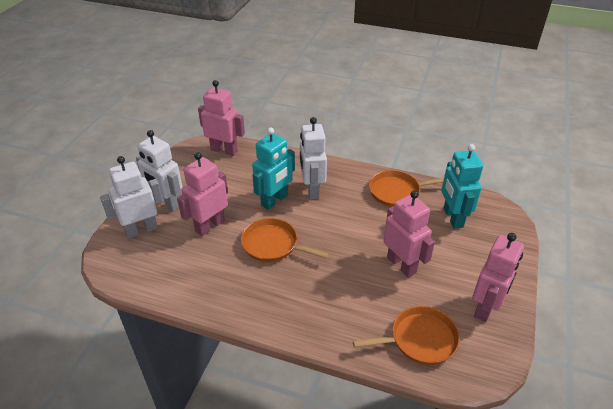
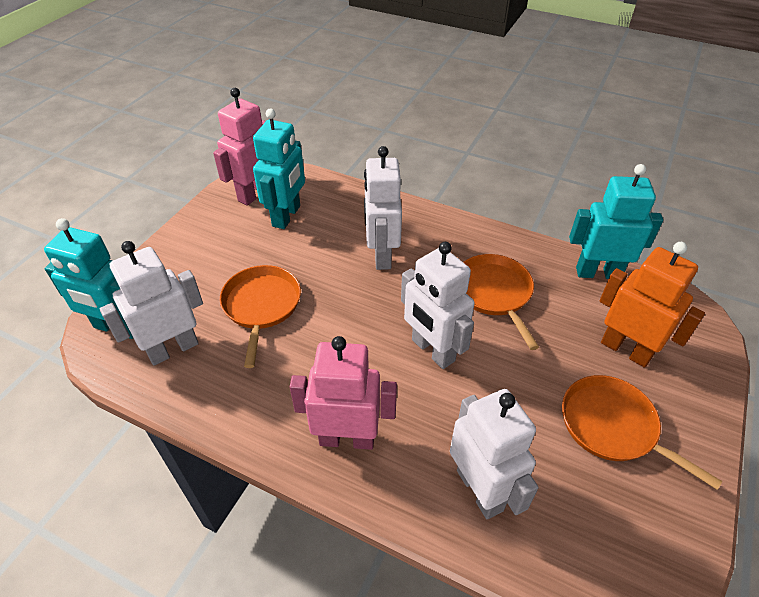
orange robot: none = 0 -> [599,242,705,368] = 1
pink robot: [177,152,228,236] [198,80,245,156] [383,190,435,278] [472,233,524,322] = 4 -> [213,88,266,206] [290,336,397,450] = 2
turquoise robot: [252,127,295,210] [441,144,483,229] = 2 -> [44,218,133,339] [253,109,305,229] [569,164,663,279] = 3
white robot: [100,156,163,238] [136,130,182,212] [300,117,327,199] = 3 -> [100,241,203,366] [364,146,402,270] [401,242,475,369] [450,389,539,519] = 4

